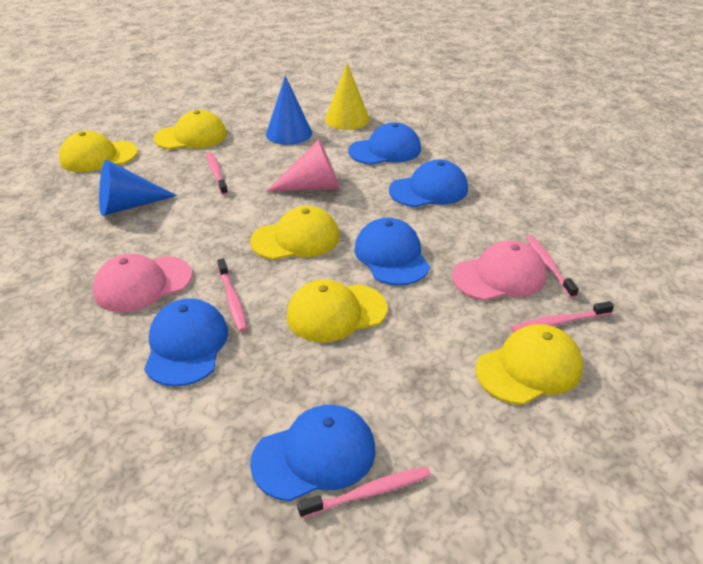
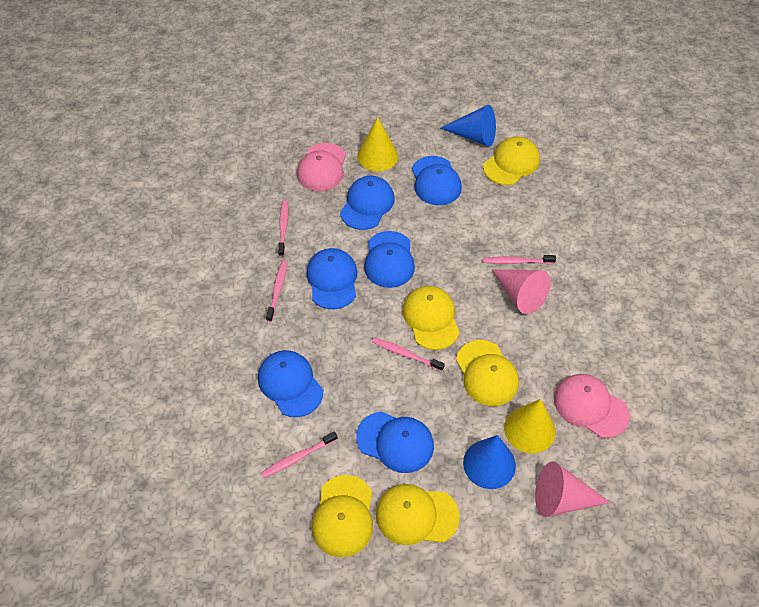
blue cap: [144,298,228,387] [250,405,376,501] [348,122,421,165] [354,218,430,286] [389,159,468,207] = 5 -> [258,350,323,417] [307,248,357,309] [340,176,394,230] [356,411,434,473] [364,231,415,288] [412,156,462,205] = 6
pink cone: [266,139,340,192] = 1 -> [491,269,551,314] [535,461,611,517] = 2
yellow cone: [325,63,370,130] = 1 -> [357,117,398,172] [504,399,556,454] = 2

